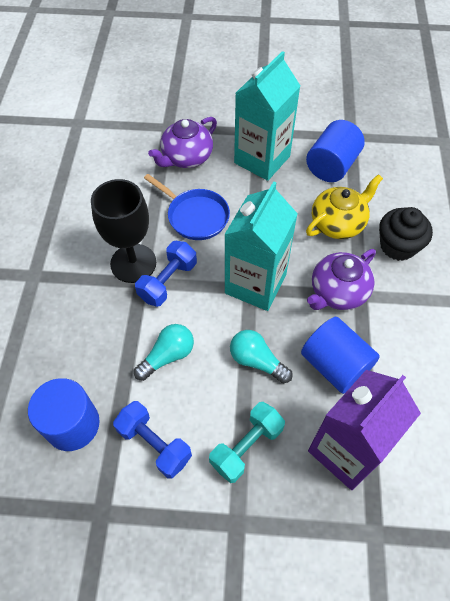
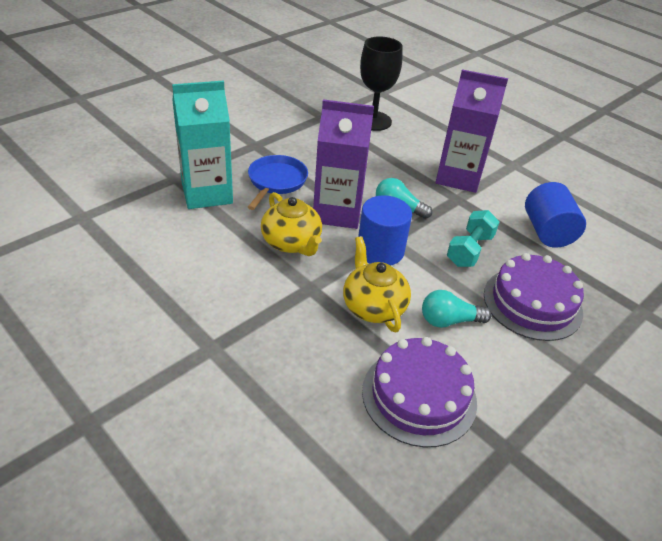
black cupcake: [379,207,433,261] = 1 -> none = 0
blue cylinder: [28,378,100,451] [301,317,380,394] [306,120,365,182] = 3 -> [358,195,412,266] [525,182,586,248] = 2
blue dumbbell: [113,401,192,479] [135,241,197,307] = 2 -> none = 0
purple cake: none = 0 -> [362,337,477,448] [484,253,584,341] = 2
purple carton: [308,370,421,490] = 1 -> [313,99,374,229] [435,69,508,193] = 2
purple teapot: [148,117,217,168] [307,249,376,310] = 2 -> none = 0
turquoise carton: [224,181,298,311] [234,51,300,181] = 2 -> [172,80,233,209] = 1
yellow teapot: [306,174,383,239] = 1 -> [261,192,322,256] [343,236,411,332] = 2

